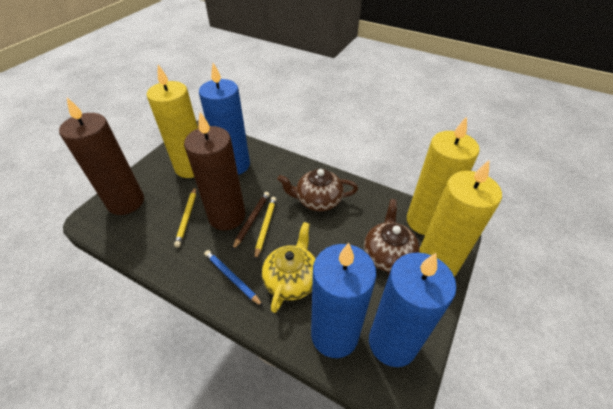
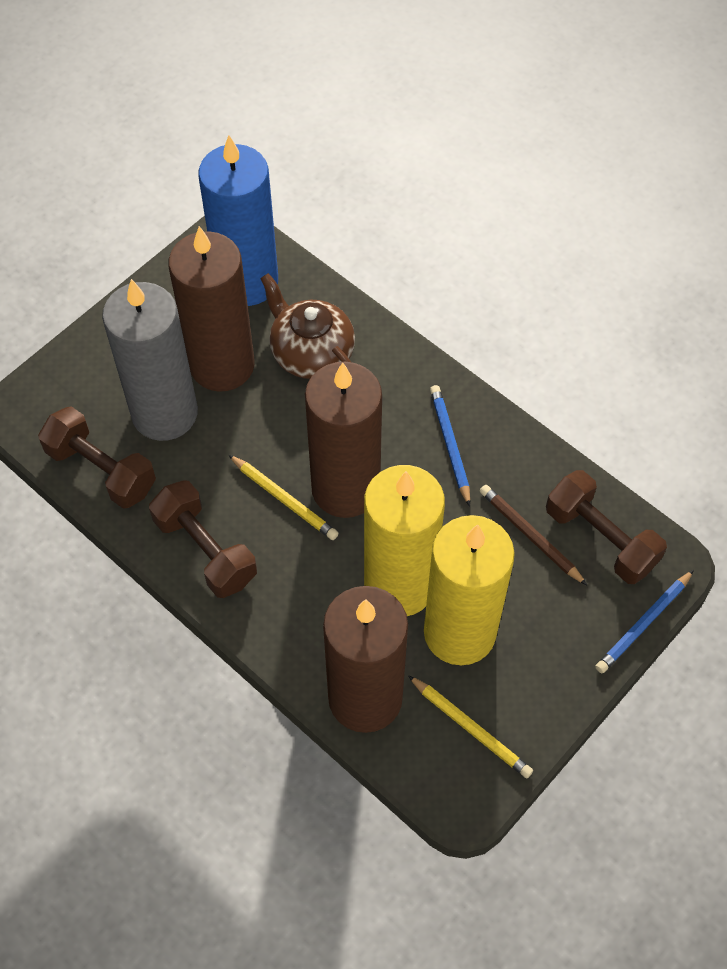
blue candle: [199,63,250,175] [311,243,377,358] [369,252,457,367] = 3 -> [198,135,278,306] = 1
blue pencil: [204,250,263,306] = 1 -> [430,385,470,507] [595,570,694,673] = 2
brown candle: [59,98,144,215] [184,112,246,230] = 2 -> [168,226,255,392] [305,362,382,518] [323,586,408,733] = 3
brown dumbbell: none = 0 -> [38,406,156,509] [149,480,257,598] [546,470,667,584] = 3
brown teapot: [277,169,358,211] [364,199,420,277] = 2 -> [260,273,355,379] = 1
grey candle: none = 0 -> [102,279,198,441] = 1
yellow candle: [147,65,198,178] [407,116,480,235] [419,160,502,276] = 3 -> [364,465,445,616] [424,515,515,665] = 2
yellow teapot: [262,222,315,313] = 1 -> none = 0

